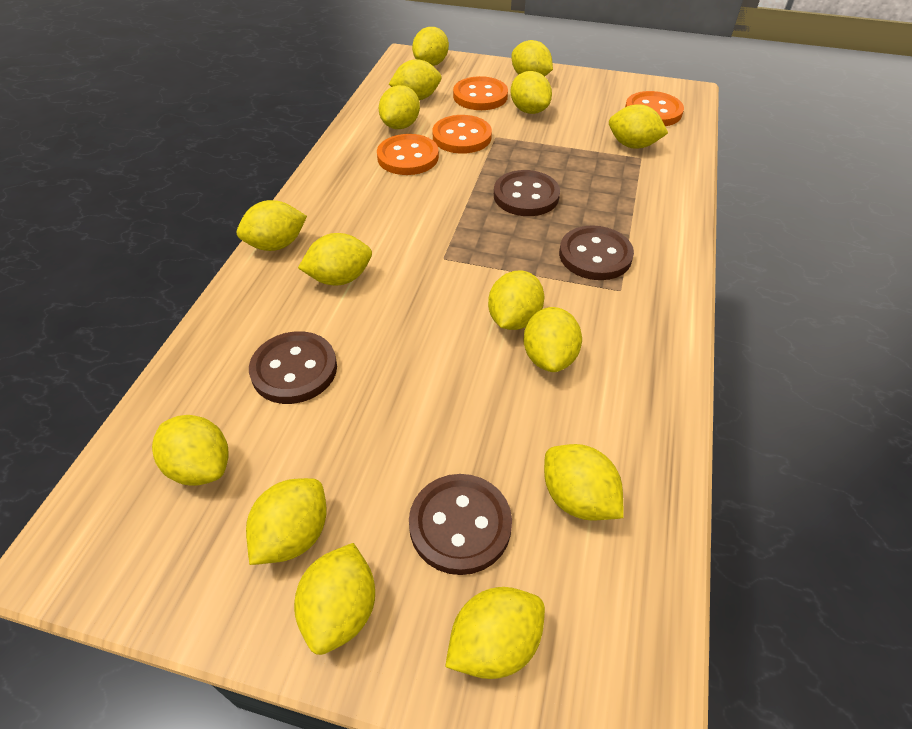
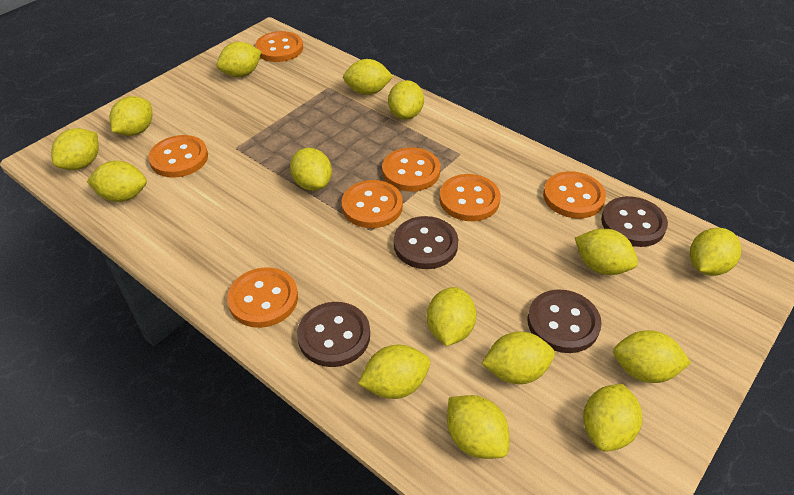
orange button: [377,134,439,175] [432,115,492,154] [453,76,508,110] [625,91,684,126] = 4 -> [148,135,208,178] [227,267,298,328] [255,31,303,62] [342,180,403,228] [382,147,440,192] [439,174,501,221] [543,171,606,219] = 7

